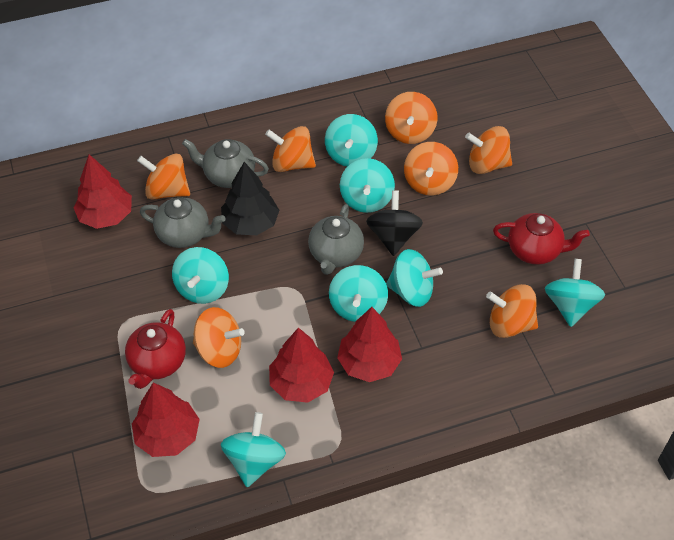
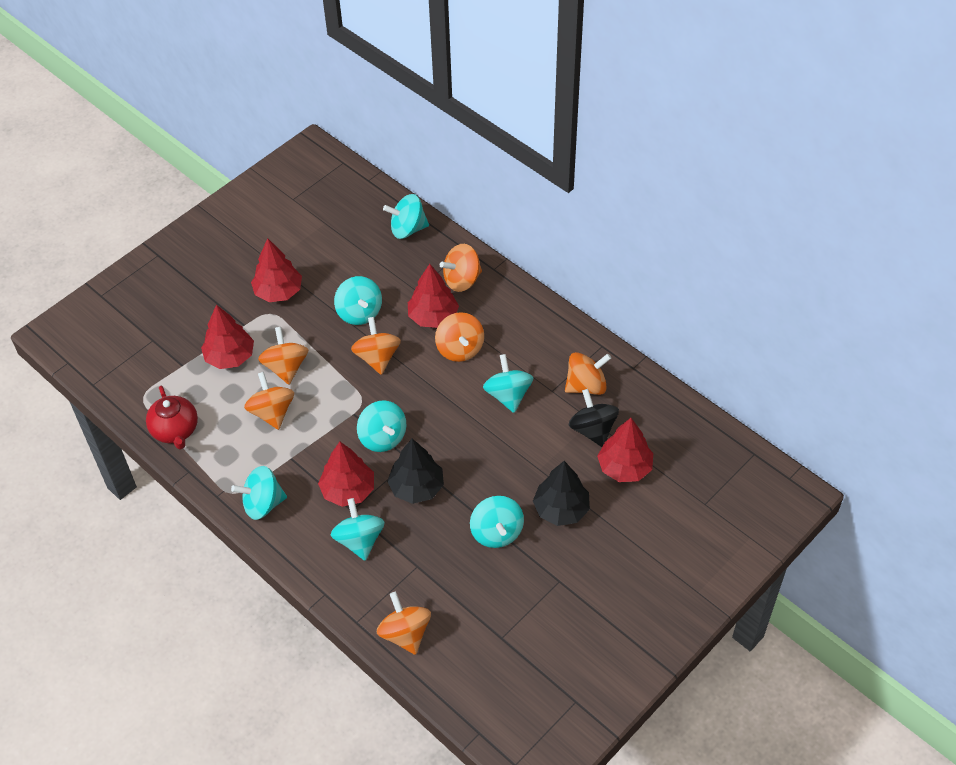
black tree: [221,162,279,235] = 1 -> [387,439,444,504] [533,461,590,526] = 2
grey teapot: [140,197,226,248] [182,139,269,188] [308,204,364,275] = 3 -> none = 0
red teapot: [125,309,186,389] [493,213,590,265] = 2 -> [146,386,198,450] = 1
red tree: [73,154,132,229] [132,382,200,457] [269,328,334,403] [337,307,402,382] = 4 -> [201,305,254,369] [251,238,302,302] [318,442,374,507] [408,264,459,328] [597,418,653,482] = 5

